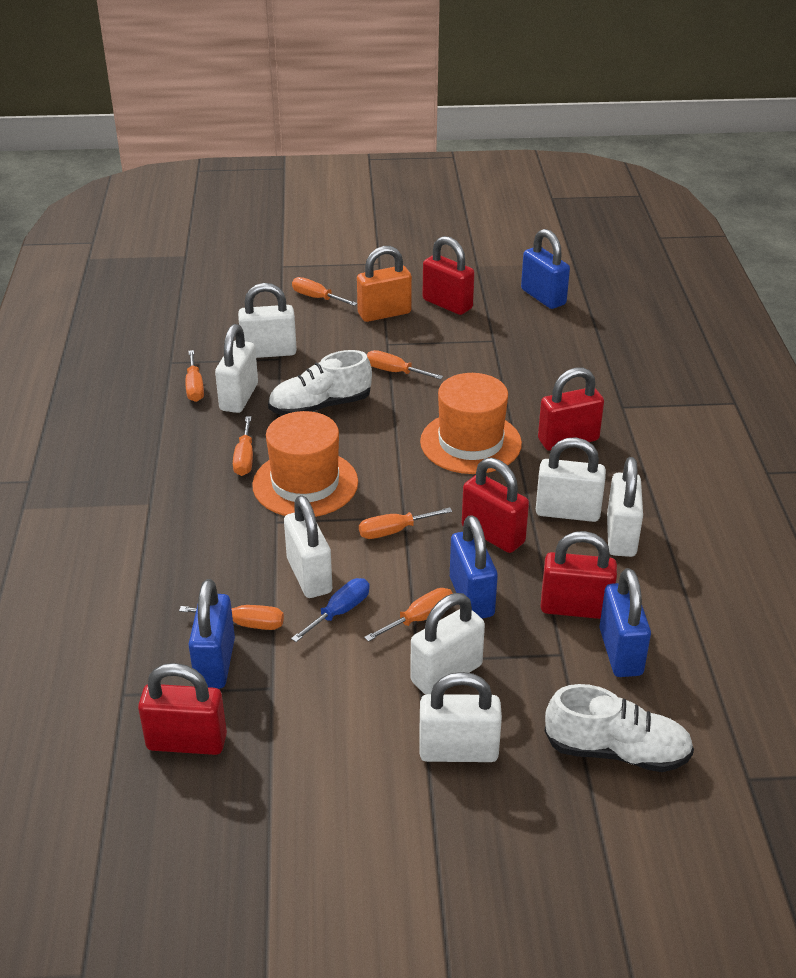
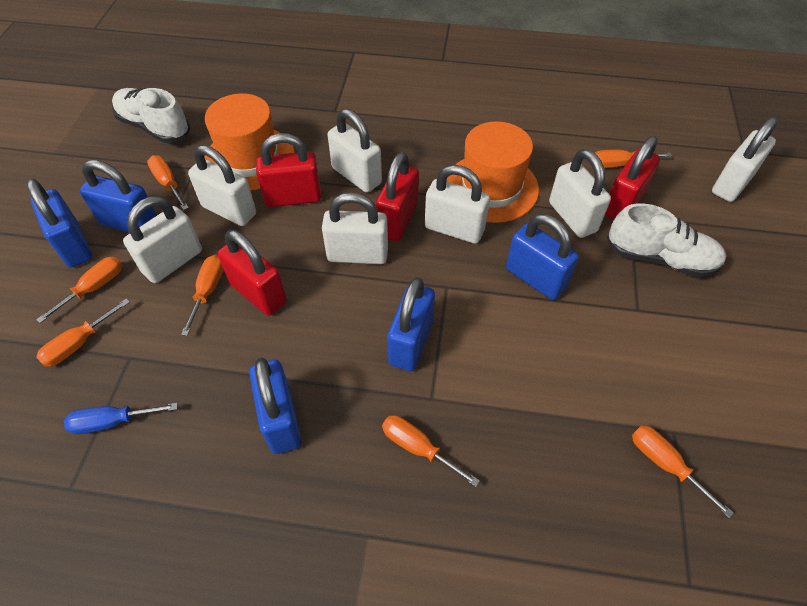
blue padlock: [188,579,235,689] [450,515,498,618] [521,229,570,309] [599,568,651,677] = 4 -> [26,179,92,268] [80,160,157,232] [249,358,302,454] [387,277,435,371] [506,214,579,300] = 5
orange padlock: [357,246,412,322] = 1 -> none = 0
red padlock: [138,663,227,755] [422,236,475,315] [462,458,529,553] [538,367,604,451] [540,531,617,619] = 5 -> [218,230,287,316] [256,133,321,207] [376,152,419,241] [605,136,660,220] = 4

